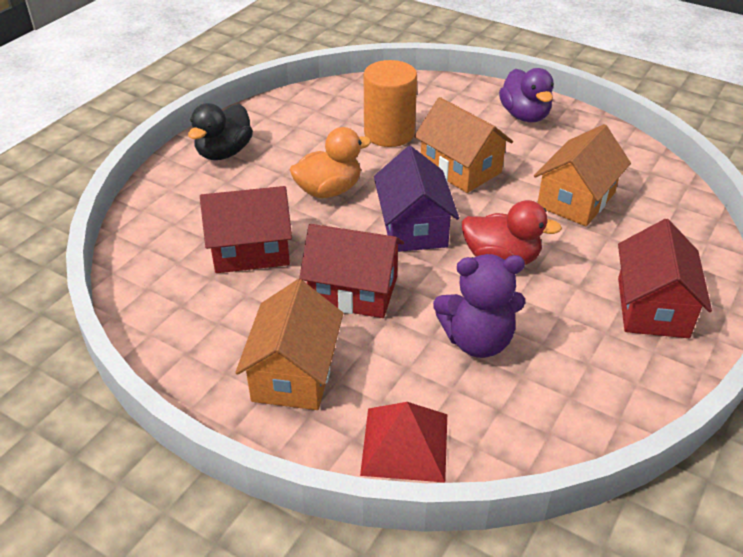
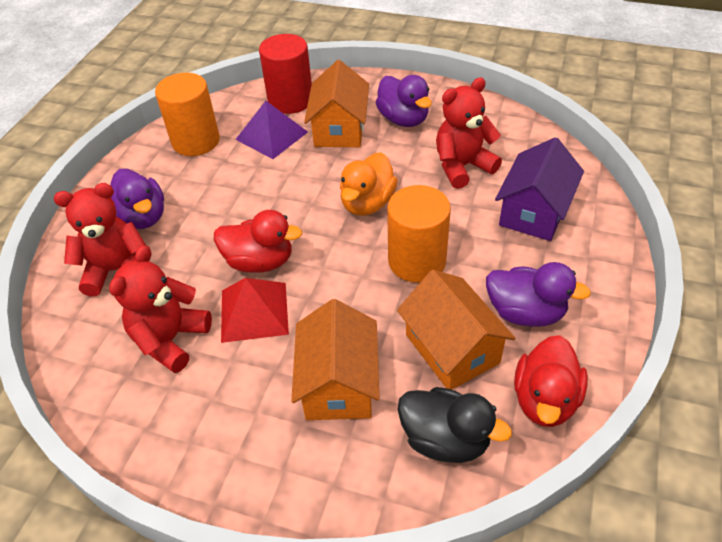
orange cylinder: [364,60,417,147] = 1 -> [155,73,220,156] [387,185,451,283] = 2
purple duck: [499,68,554,122] = 1 -> [110,169,164,229] [375,75,432,127] [486,262,591,327] = 3
purple pyramid: none = 0 -> [235,101,308,159] = 1
purple teddy bear: [433,254,525,358] = 1 -> none = 0
red cylinder: none = 0 -> [259,34,312,114] = 1
red duck: [462,200,562,265] = 1 -> [214,210,303,273] [514,335,588,427] = 2
red house: [200,186,292,273] [299,224,404,318] [618,219,712,338] = 3 -> none = 0
red teddy bear: none = 0 -> [54,183,146,296] [109,245,212,373] [436,77,502,189] = 3

